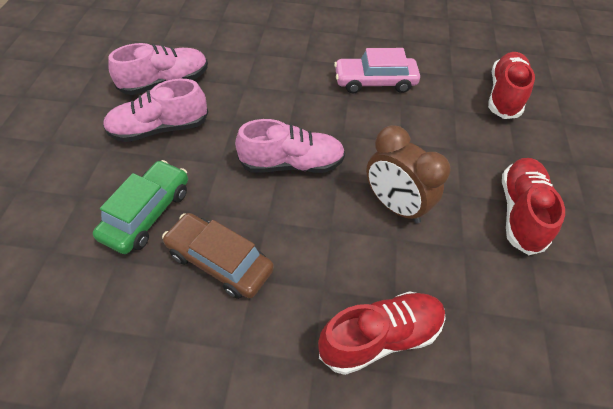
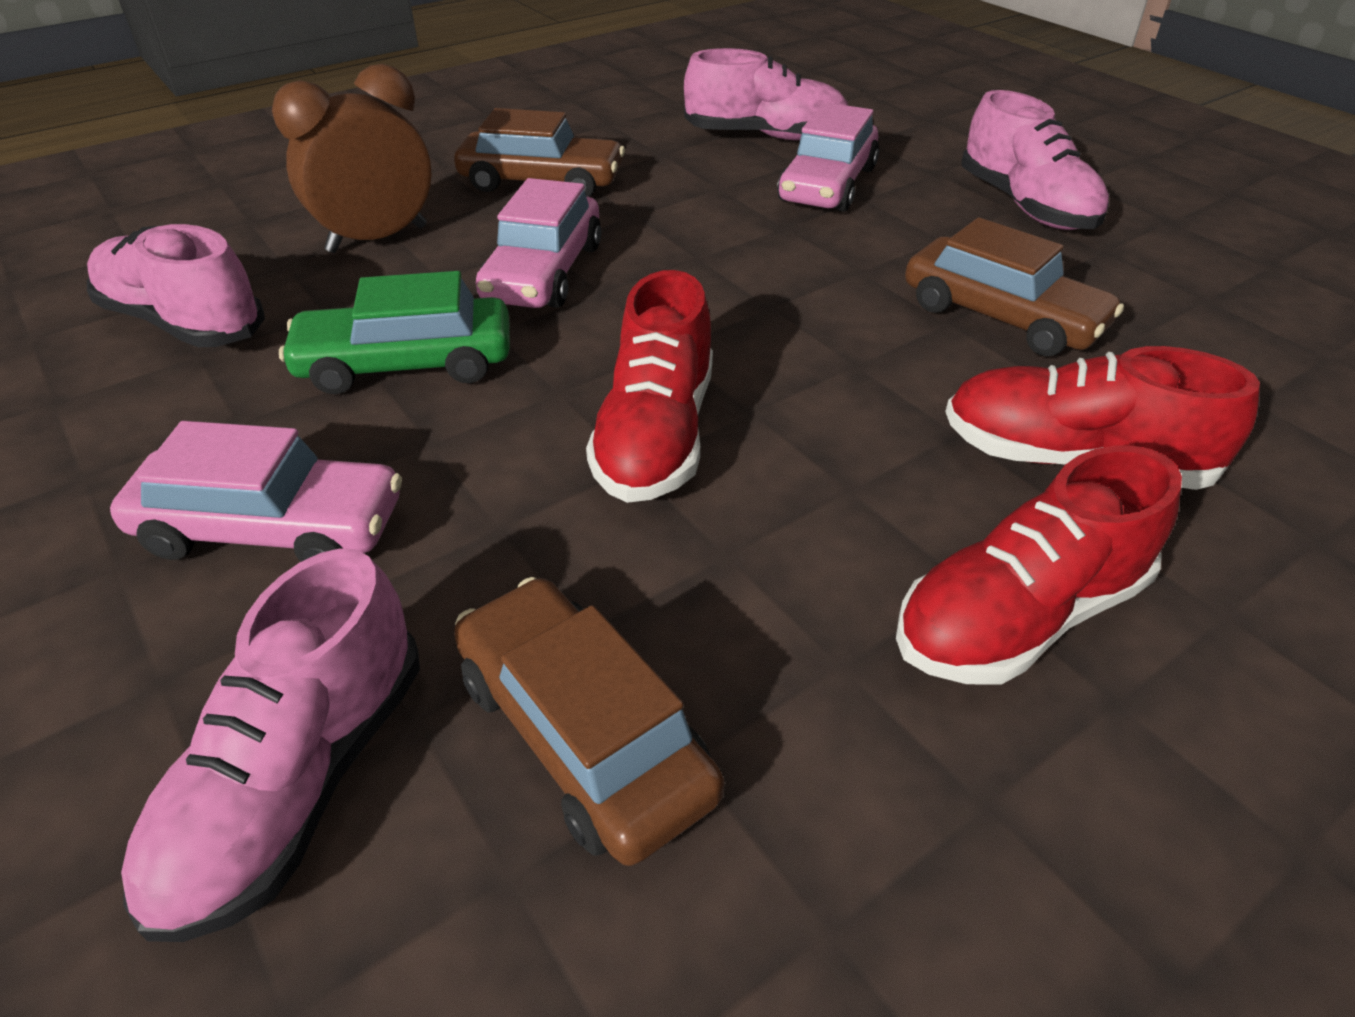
brown car: [162,213,274,299] = 1 -> [454,108,625,197] [454,577,725,866] [905,217,1124,356] = 3
pink car: [334,48,420,93] = 1 -> [110,421,402,562] [476,178,601,308] [777,102,879,212] = 3
pink shoe: [103,79,208,142] [108,43,208,95] [235,119,345,173] = 3 -> [87,224,265,347] [121,548,420,942] [684,48,848,140] [962,90,1109,230] = 4

